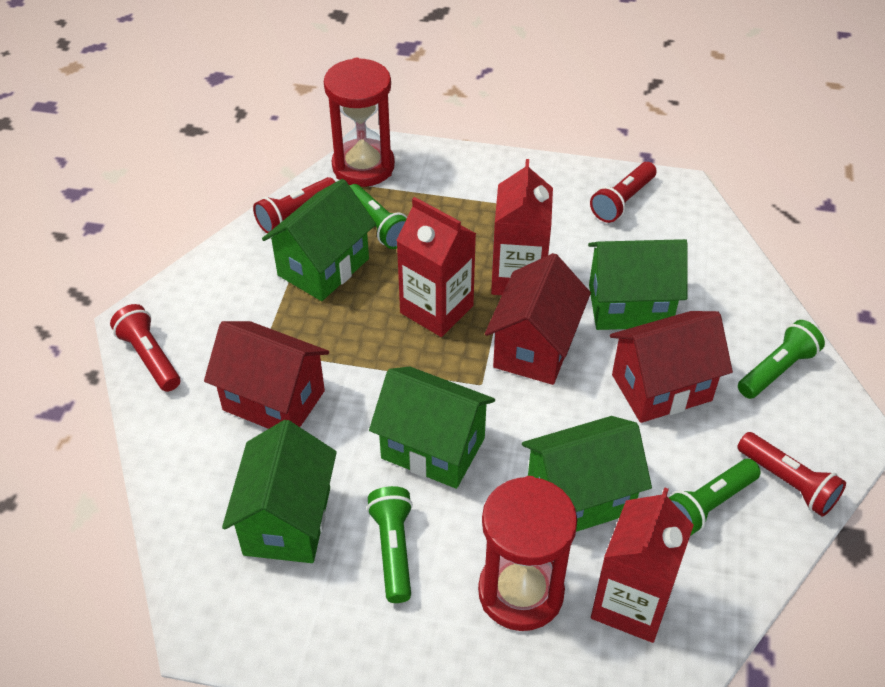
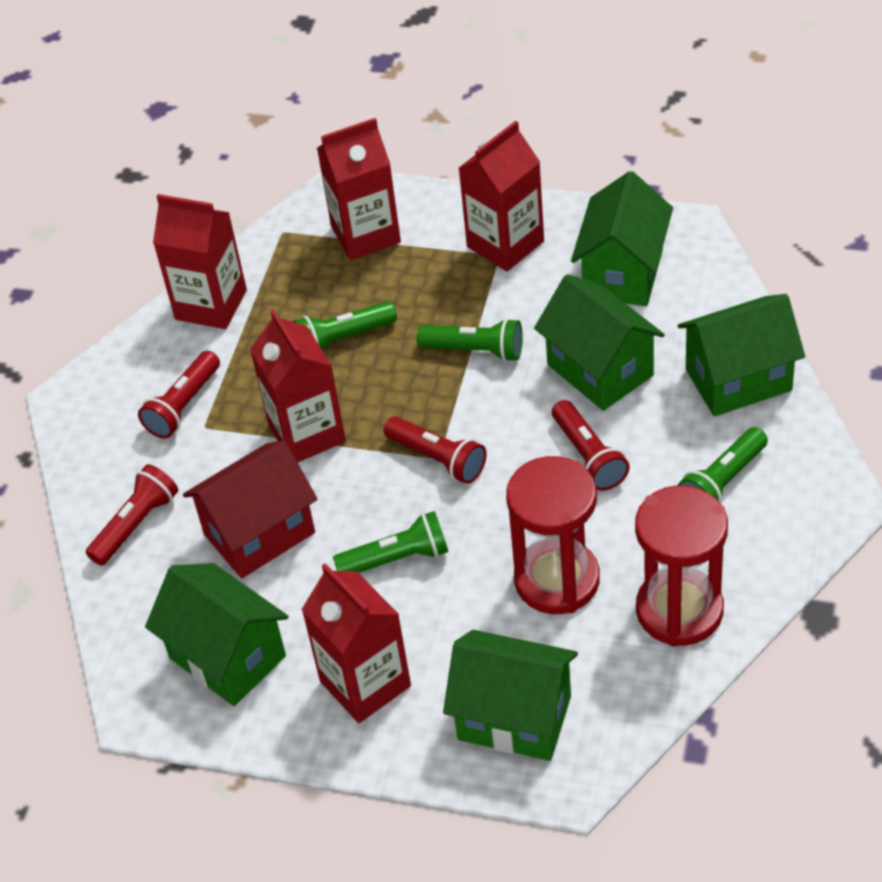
red carton: [396,197,476,337] [491,159,553,295] [591,487,694,643] = 3 -> [153,194,247,329] [250,309,346,463] [301,563,411,723] [317,118,401,260] [459,121,544,271] = 5
red house: [204,321,329,429] [485,253,591,385] [610,311,733,423] = 3 -> [183,440,318,578] = 1

